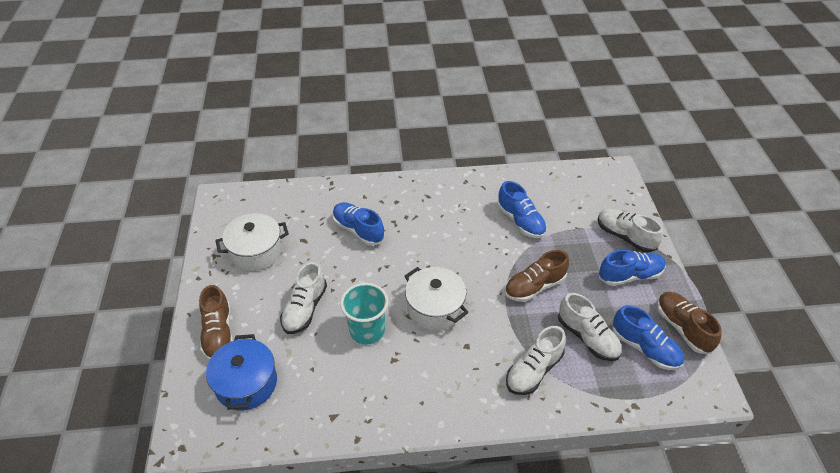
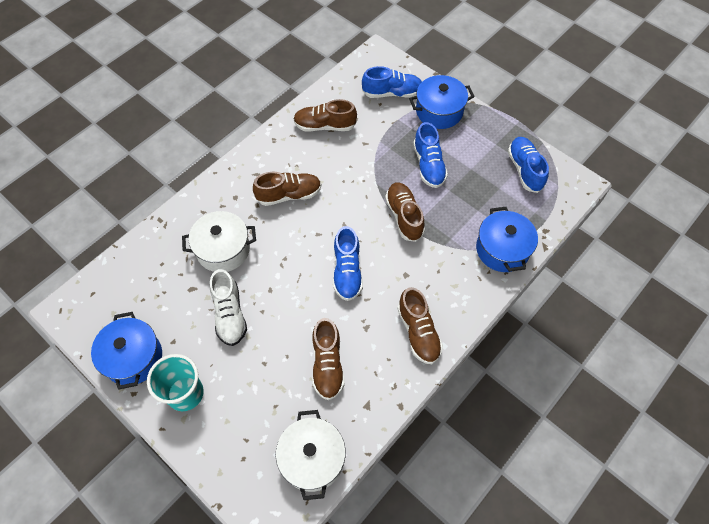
blue pot: [206,334,277,411] = 1 -> [91,312,162,390] [409,75,475,129] [476,207,538,272] = 3
brown shoe: [199,285,233,360] [504,250,569,302] [657,292,722,354] = 3 -> [253,172,321,206] [293,99,357,132] [312,318,345,400] [385,182,425,242] [397,287,443,364] = 5
white shoe: [280,262,327,334] [506,326,566,395] [558,293,622,361] [598,208,663,253] = 4 -> [210,269,247,346] = 1

